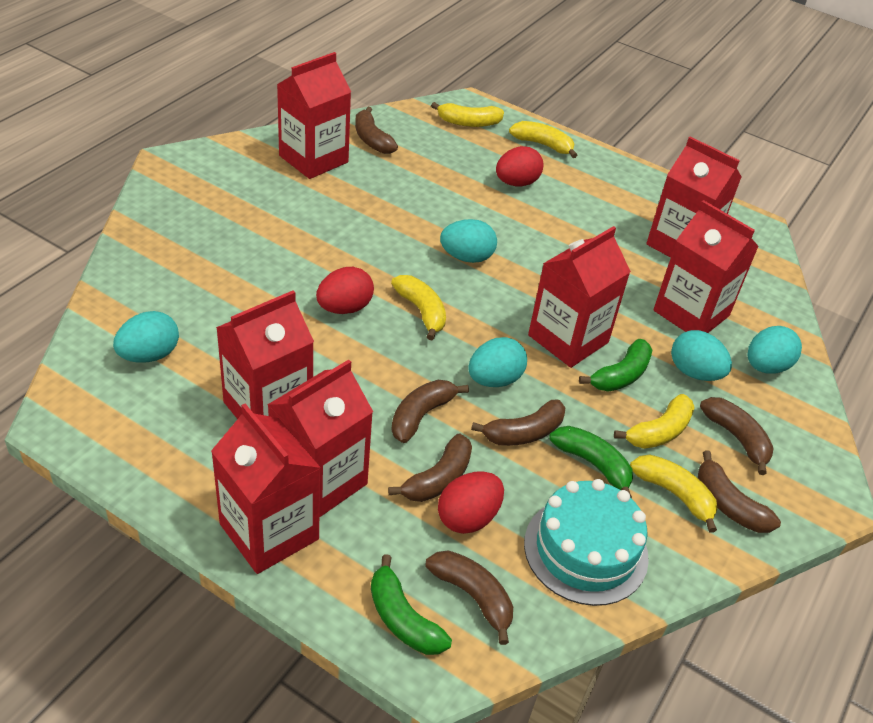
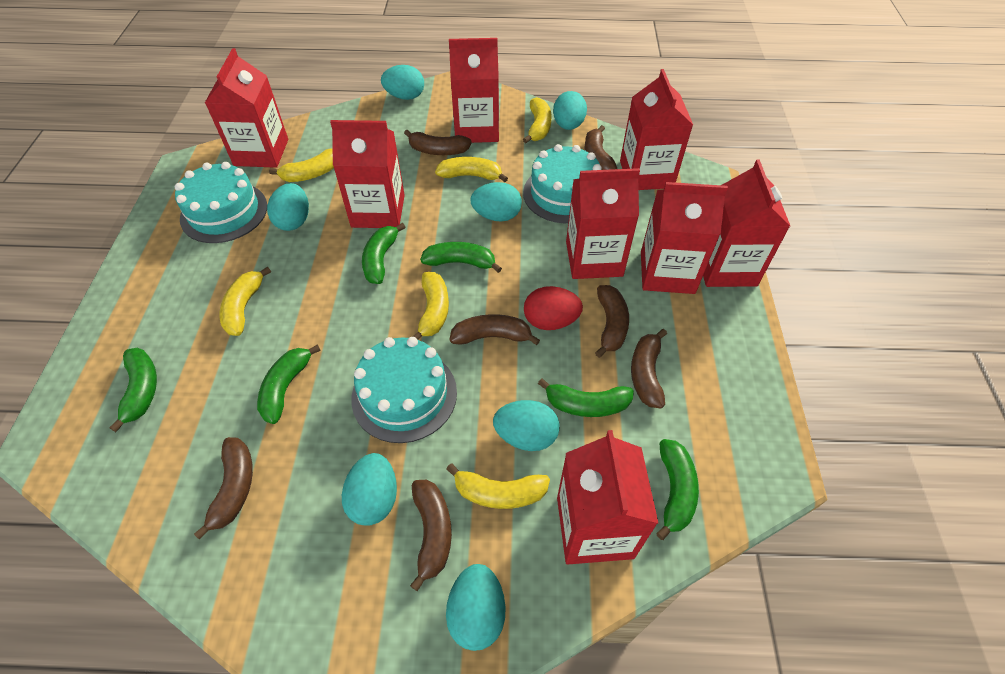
green banana: [371,554,452,655] [549,426,633,498] [579,339,652,392] = 3 -> [109,348,157,432] [257,344,321,424] [362,223,406,284] [420,242,502,273] [538,379,634,417] [656,439,699,540] = 6
red carton: [211,404,321,574] [216,290,314,419] [267,360,373,518] [277,52,351,179] [528,226,631,368] [646,137,742,258] [653,200,759,333] = 7 -> [205,48,288,168] [330,120,405,228] [449,38,499,143] [557,430,658,564] [566,168,640,279] [620,69,693,190] [641,182,728,294] [703,160,790,287] = 8
red egg: [316,267,374,314] [438,471,504,534] [496,146,544,187] = 3 -> [524,286,583,330] = 1
turquoise cake: [524,479,649,606] = 1 -> [175,162,267,243] [351,337,457,443] [523,144,602,223] = 3
turquoise egg: [113,311,179,363] [440,219,497,263] [468,337,527,387] [671,330,732,381] [747,326,802,374] = 5 -> [267,183,309,231] [342,453,397,526] [381,65,424,100] [446,564,506,651] [470,182,522,222] [493,400,560,451] [553,91,587,130] = 7
yellow banana: [391,275,446,340] [431,102,504,127] [509,121,577,158] [614,394,695,449] [630,455,718,533] = 5 -> [220,267,271,336] [269,149,334,182] [412,272,449,340] [435,157,508,182] [446,463,550,509] [523,97,552,143] = 6

